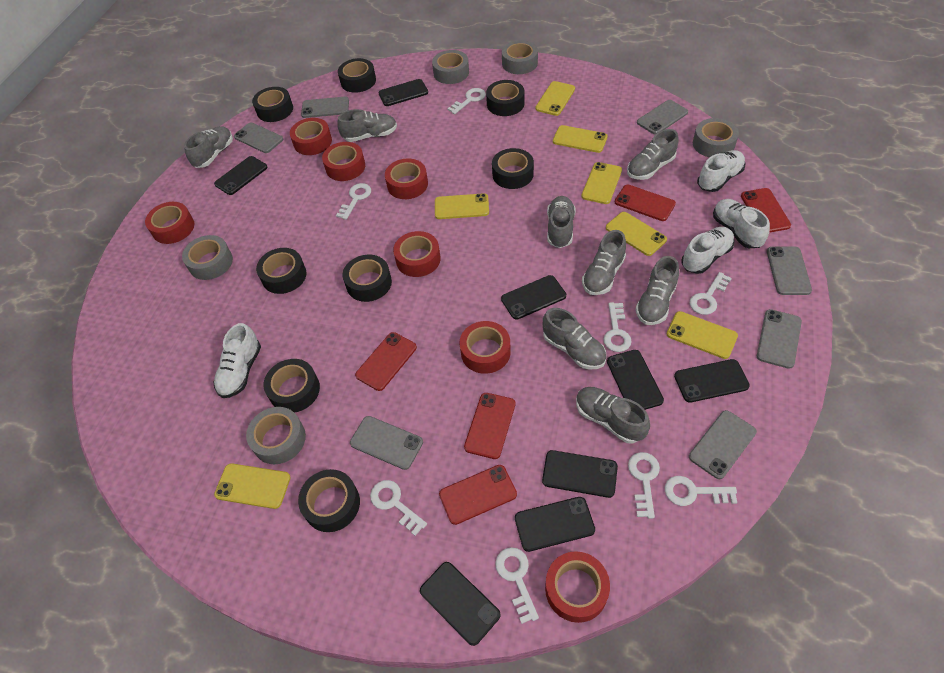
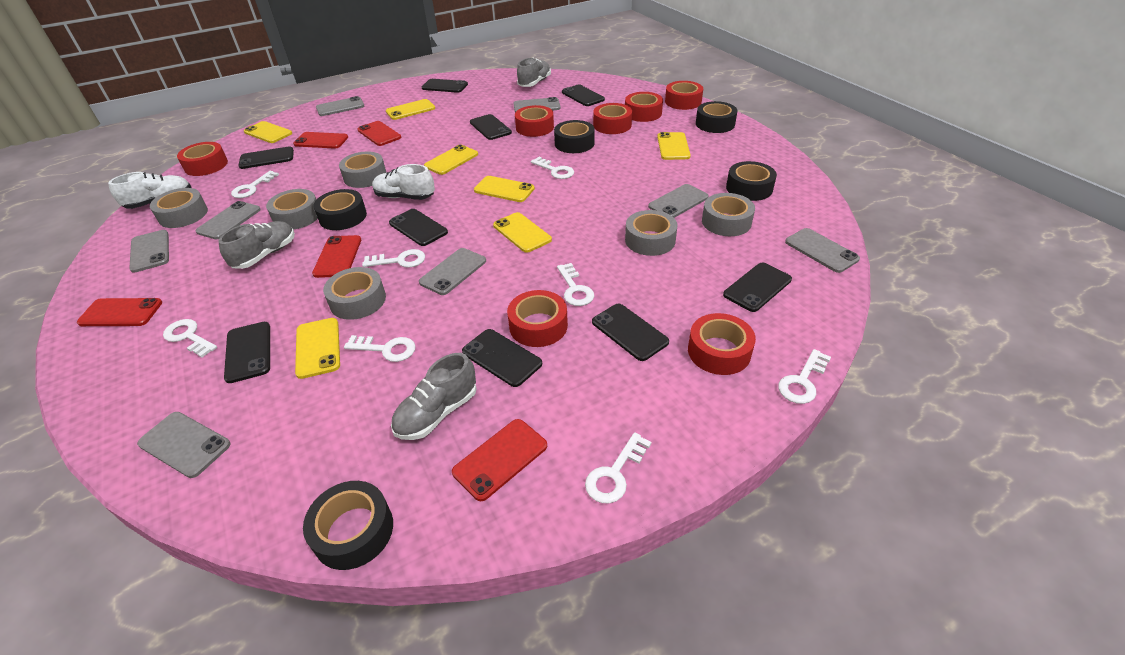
black phone: [214,156,268,195] [378,79,428,106] [420,562,501,646] [501,275,566,320] [515,497,595,552] [542,450,618,498] [607,350,664,410] [674,359,750,403] = 8 -> [224,322,270,383] [238,146,294,169] [389,209,448,246] [422,79,468,93] [462,329,542,387] [470,114,512,140] [562,85,605,106] [592,304,669,361] [723,263,792,312] = 9
black tape: [252,87,293,122] [256,248,306,294] [264,359,320,413] [298,469,360,532] [338,58,376,93] [343,255,392,302] [486,80,524,116] [492,148,534,189] = 8 -> [303,481,393,570] [314,189,367,230] [554,120,595,153] [696,101,737,133] [726,161,777,201] = 5
grey phone: [234,122,283,153] [301,97,349,118] [350,416,423,470] [637,100,688,135] [689,410,757,479] [757,309,802,369] [767,246,812,295] = 7 -> [129,230,169,273] [137,412,231,478] [196,201,261,239] [316,96,364,116] [419,248,486,295] [514,97,561,112] [648,184,709,218] [785,228,860,273] = 8
grey shoe: [184,126,233,168] [337,109,397,142] [543,308,606,370] [547,196,576,248] [576,387,650,443] [582,230,626,295] [627,129,679,180] [635,256,679,325] = 8 -> [219,221,295,269] [391,353,477,440] [517,58,551,87] = 3
grey tape: [182,235,233,280] [246,407,306,464] [432,50,469,84] [502,40,538,74] [693,118,739,158] = 5 -> [150,188,208,228] [266,189,318,229] [323,267,386,320] [339,151,386,188] [625,210,677,256] [702,193,755,236] = 6
white shoe: [213,323,261,398] [682,227,735,274] [697,150,746,192] [713,199,770,248] = 4 -> [108,172,191,209] [372,164,435,200] = 2

